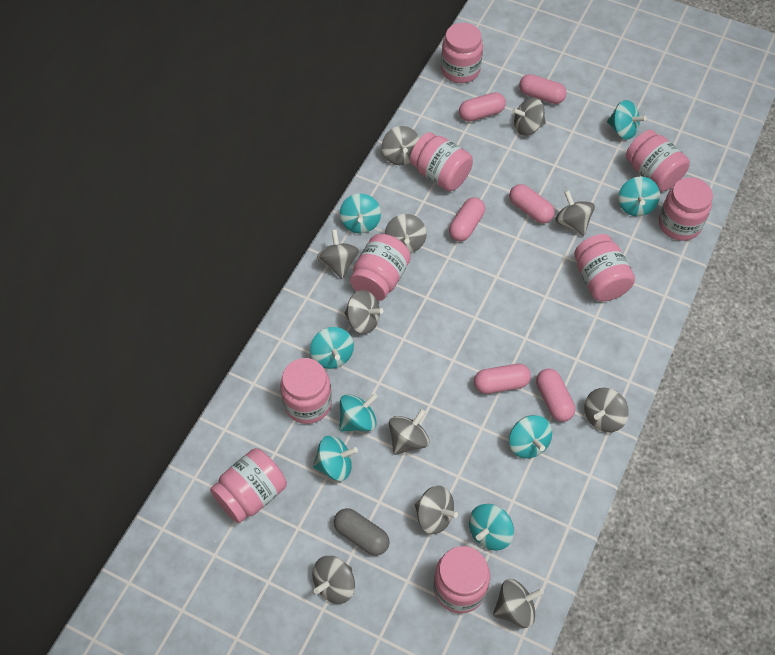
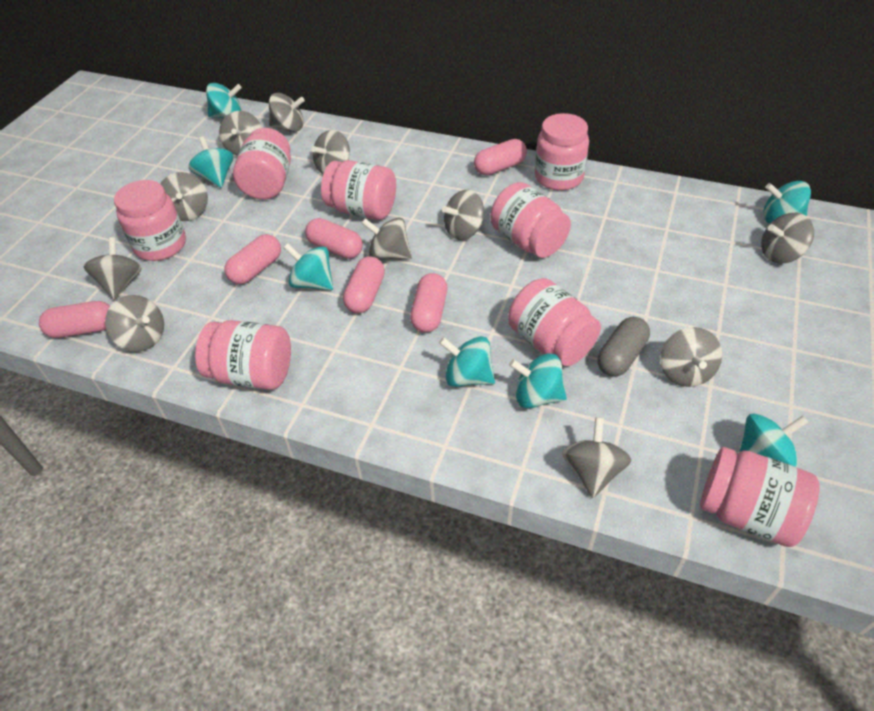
pink jar: [210,448,287,523] [280,358,332,424] [350,234,411,301] [410,132,473,191] [434,546,490,613] [441,23,483,83] [574,234,635,301] [626,130,690,192] [659,177,713,241] = 9 -> [114,180,186,261] [195,320,291,390] [233,128,291,199] [321,160,396,220] [490,182,571,258] [508,278,601,366] [535,113,589,191] [700,447,820,547] = 8
turquoise spinning top: [310,327,354,369] [313,435,358,481] [339,393,378,432] [340,193,381,234] [469,504,514,551] [509,415,552,458] [607,100,647,140] [618,177,660,216] = 8 -> [188,136,233,188] [206,83,242,118] [284,244,333,290] [439,336,495,387] [509,353,567,409] [739,413,809,468] [763,181,811,223] = 7

